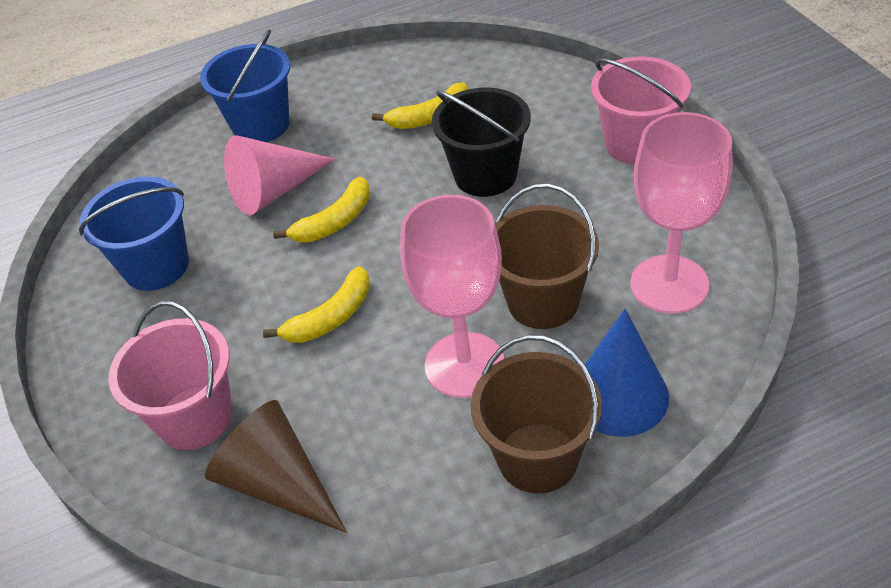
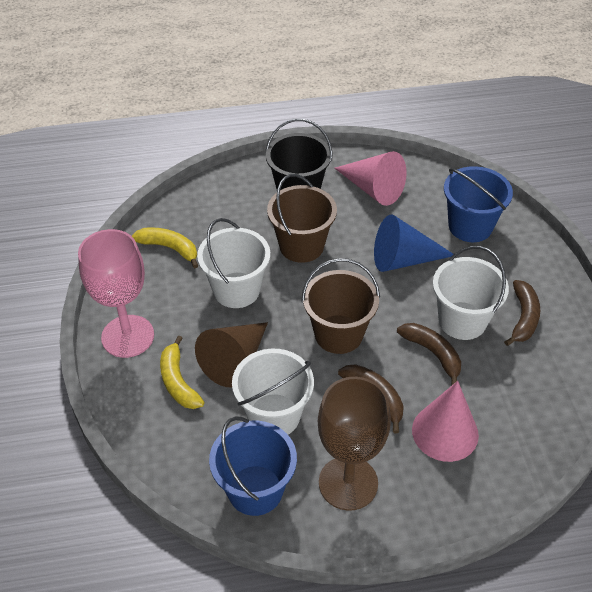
brown banana: none = 0 -> [338,364,404,434] [397,323,461,386] [504,280,540,346] = 3
brown goblet: none = 0 -> [318,377,391,511] = 1
pink bucket: [108,301,232,450] [591,56,691,165] = 2 -> none = 0
pink cone: [224,135,336,215] = 1 -> [334,151,407,206] [412,381,479,462] = 2
pink goblet: [400,195,504,398] [630,112,733,314] = 2 -> [78,229,154,358] = 1
white bucket: none = 0 -> [197,218,270,308] [232,349,314,435] [433,246,509,340] = 3
yellow banana: [263,266,370,343] [273,177,370,243] [372,82,469,129] = 3 -> [132,227,198,268] [160,335,205,409] = 2

